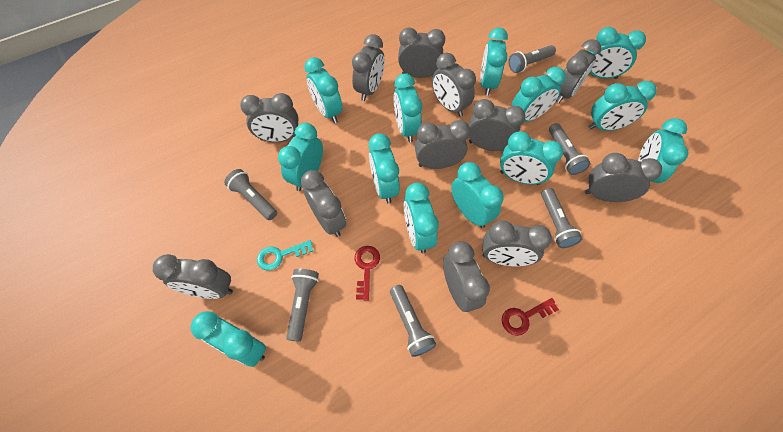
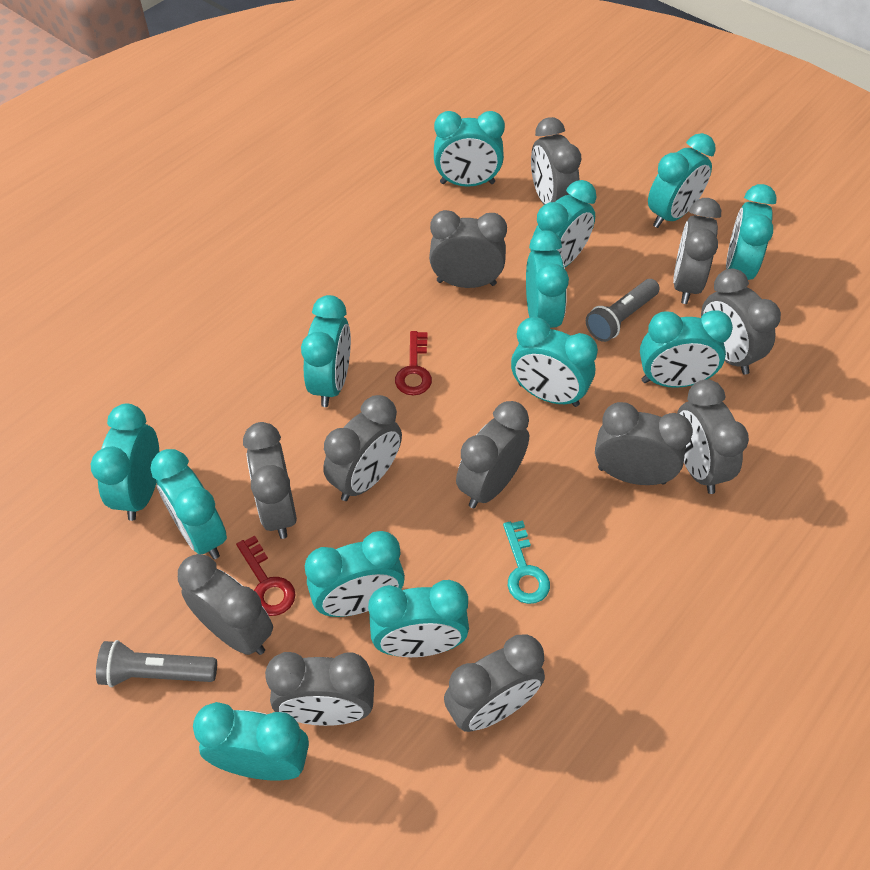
grey flashlight: [224,169,277,220] [286,269,319,342] [390,285,436,357] [508,45,556,73] [541,188,583,248] [549,123,590,175] = 6 -> [96,640,217,687] [586,279,660,342] = 2

